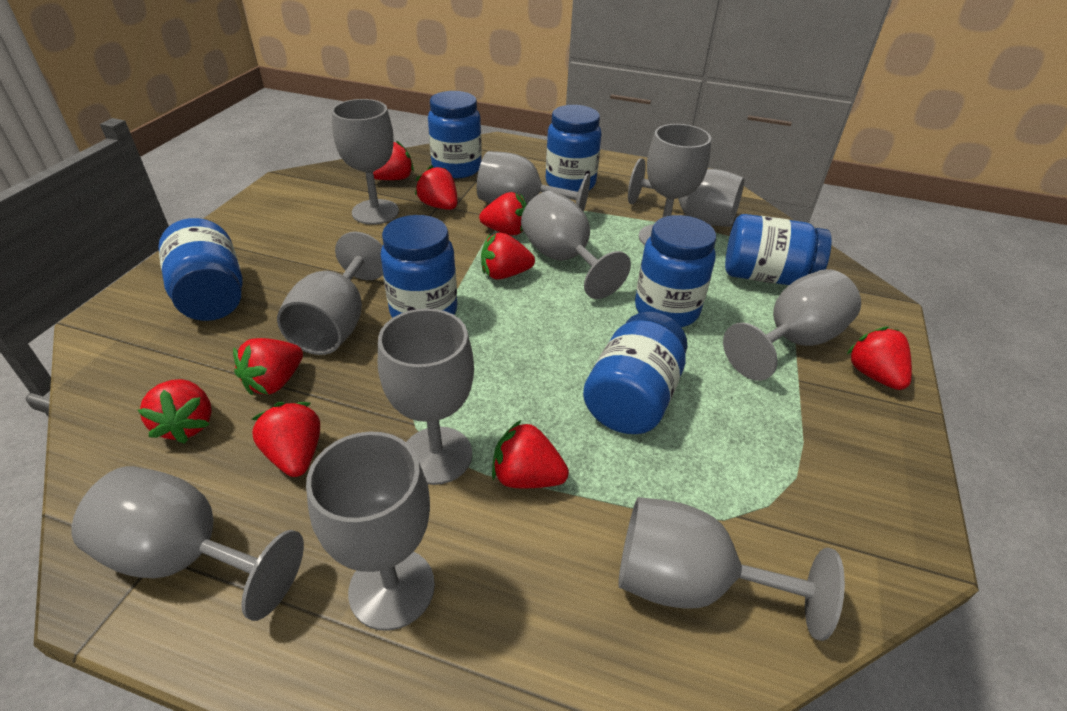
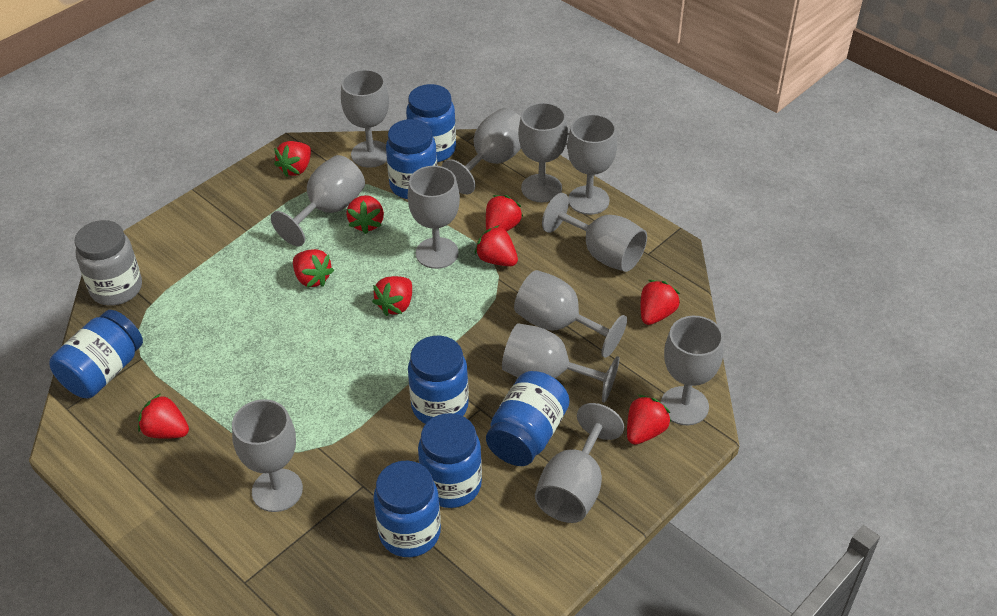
grey goblet: [71,466,304,621] [277,232,383,355] [306,431,435,631] [332,99,399,225] [378,308,474,485] [477,151,590,212] [521,191,631,299] [618,497,845,641] [628,158,745,227] [639,124,711,245] [723,269,861,381] = 11 -> [232,399,303,512] [271,155,365,246] [341,69,389,168] [408,166,460,269] [442,108,521,194] [502,323,620,403] [514,270,627,358] [518,102,568,202] [535,403,624,523] [542,193,647,272] [567,114,618,215] [661,316,724,425] = 12
grey jar: none = 0 -> [74,220,142,306] = 1

